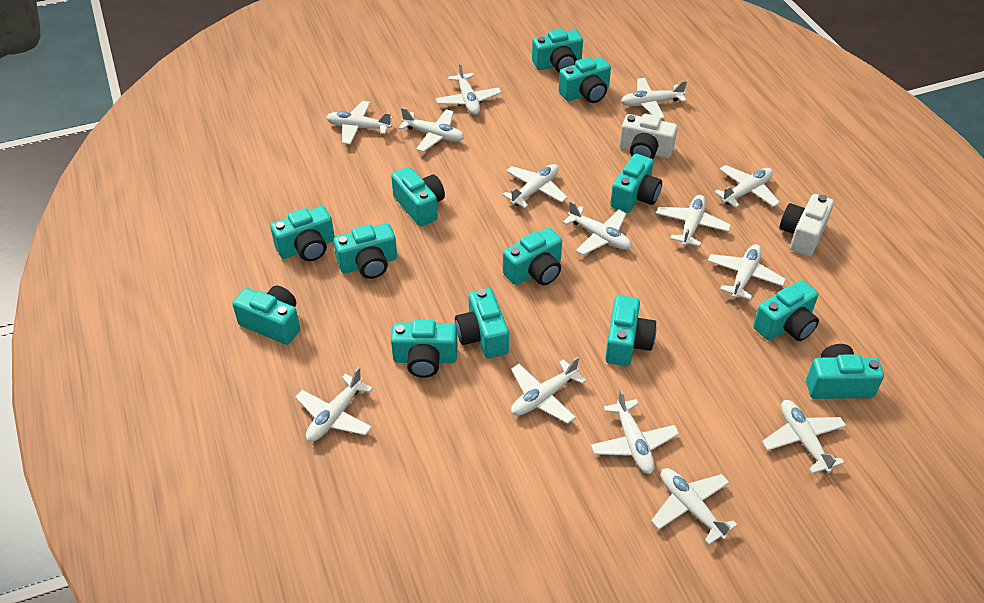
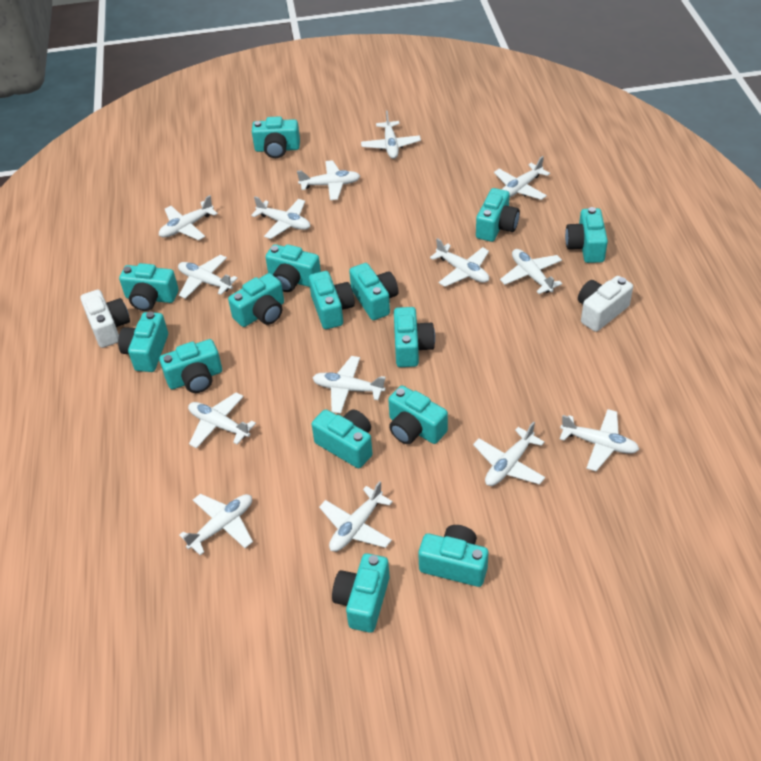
turquoise camera: [232,286,300,345] [270,206,335,261] [333,223,397,279] [391,167,445,227] [391,320,457,378] [455,288,509,358] [503,228,562,285] [532,29,583,73] [559,57,611,103] [605,295,656,366] [610,154,662,213] [753,280,819,341] [806,344,884,399] = 13 -> [118,311,168,372] [119,263,178,311] [159,339,222,393] [228,273,284,327] [252,116,300,158] [265,244,321,292] [309,271,355,329] [312,409,373,468] [332,553,390,633] [349,263,398,320] [388,386,448,444] [394,307,435,367] [418,525,488,587] [476,188,520,242] [565,207,608,263] = 15

